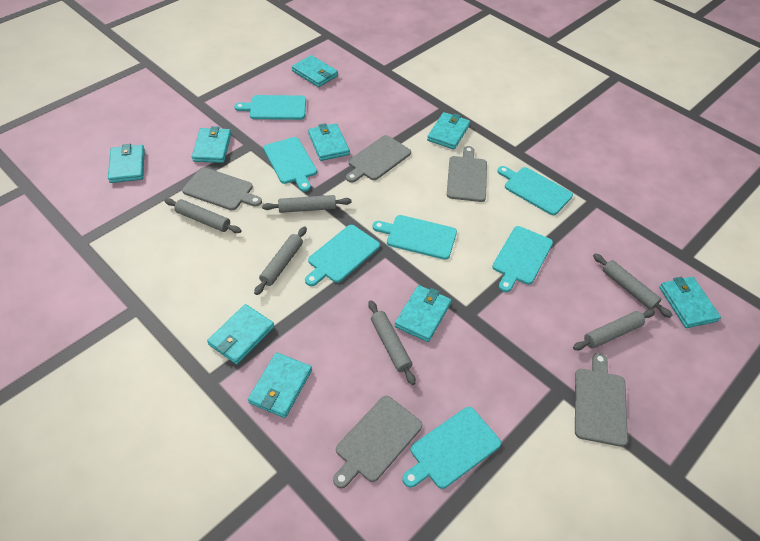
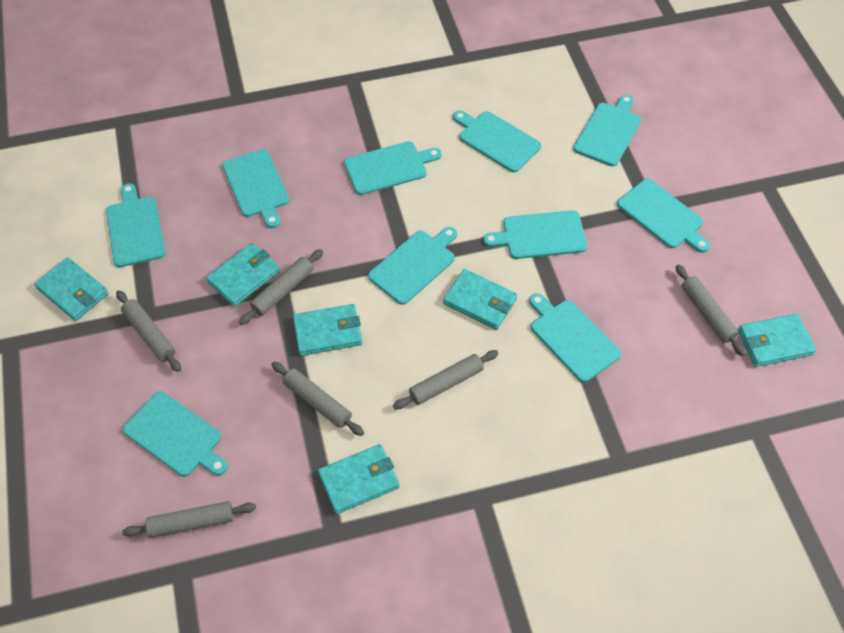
grey cutting board: [182,167,262,210] [333,396,422,488] [346,135,411,183] [447,146,487,202] [575,353,628,447] = 5 -> none = 0
turquoise cutting board: [234,95,306,120] [263,137,317,192] [305,225,380,286] [373,215,457,260] [402,407,501,489] [492,226,553,292] [498,166,573,215] = 7 -> [106,183,166,267] [123,391,228,477] [222,149,289,228] [344,141,442,195] [368,227,457,305] [453,111,541,172] [483,210,587,259] [529,293,621,382] [573,95,641,166] [617,179,710,253] = 10
turquoise wallet: [108,144,145,183] [192,126,231,163] [207,304,274,364] [248,352,312,418] [292,55,338,87] [308,123,350,161] [395,285,451,342] [427,112,470,150] [659,277,721,328] = 9 -> [34,257,109,321] [206,243,280,307] [293,304,362,356] [318,444,400,514] [443,269,517,330] [738,314,816,367] = 6

